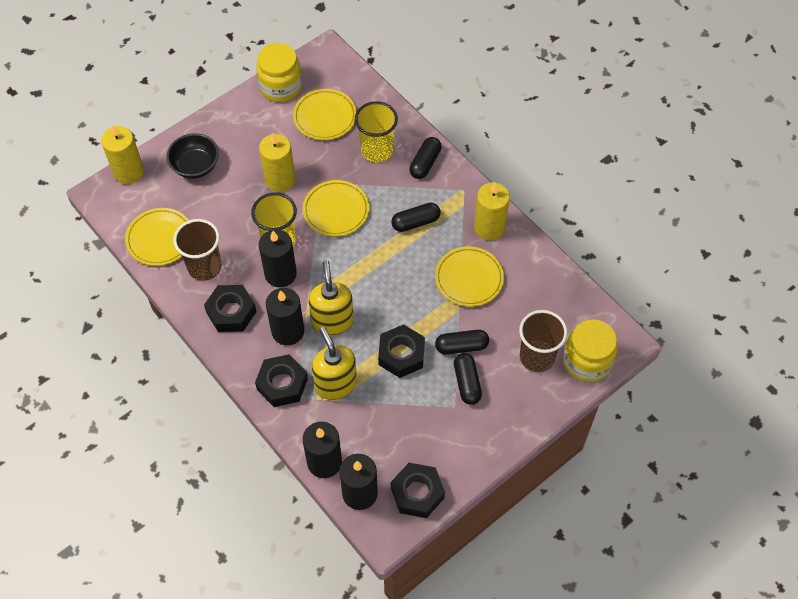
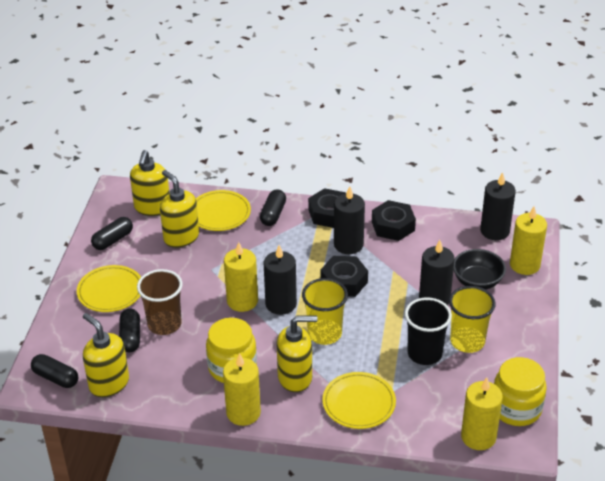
black cup: none = 0 -> [405,297,452,365] = 1
black nut: [204,285,257,332] [255,354,308,407] [378,324,425,378] [391,463,445,518] = 4 -> [308,188,346,228] [321,256,368,297] [372,200,416,241] = 3
brown cup: [173,219,222,281] [519,310,568,372] = 2 -> [137,269,182,335] = 1
yellow candle: [101,125,144,184] [259,133,295,192] [474,182,510,241] = 3 -> [223,353,261,426] [224,242,258,312] [461,377,503,450] [510,206,547,275] = 4
yellow plate: [125,208,189,266] [293,89,357,140] [303,180,369,237] [435,246,504,307] = 4 -> [77,265,141,312] [196,190,251,231] [322,372,396,429] = 3
yellow soap dispenser: [309,260,354,335] [312,327,357,400] = 2 -> [83,313,129,397] [130,150,169,216] [160,170,199,248] [277,316,318,392] = 4

